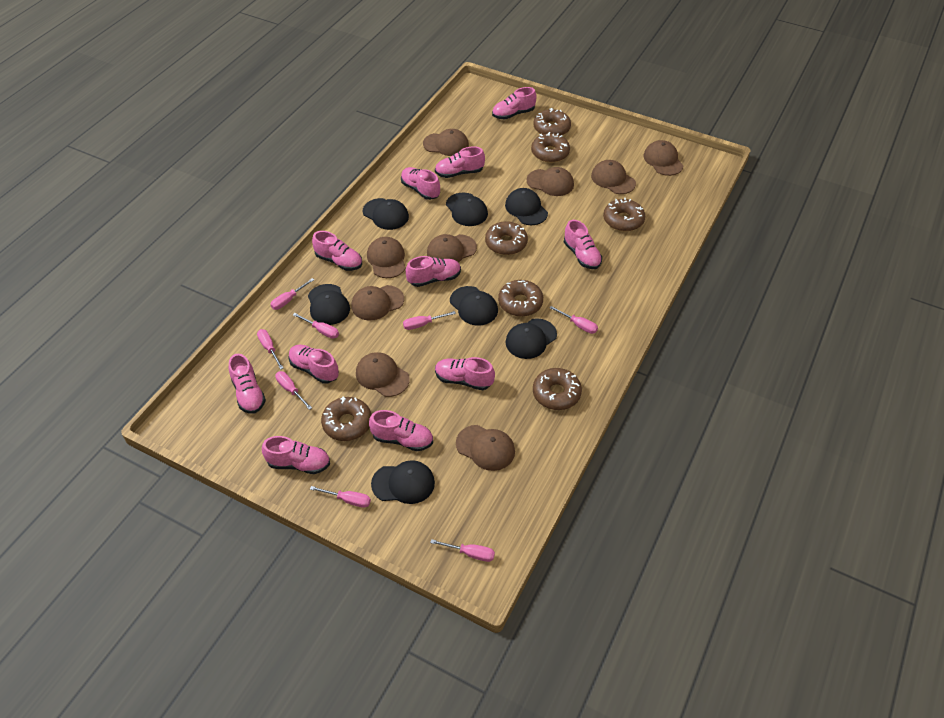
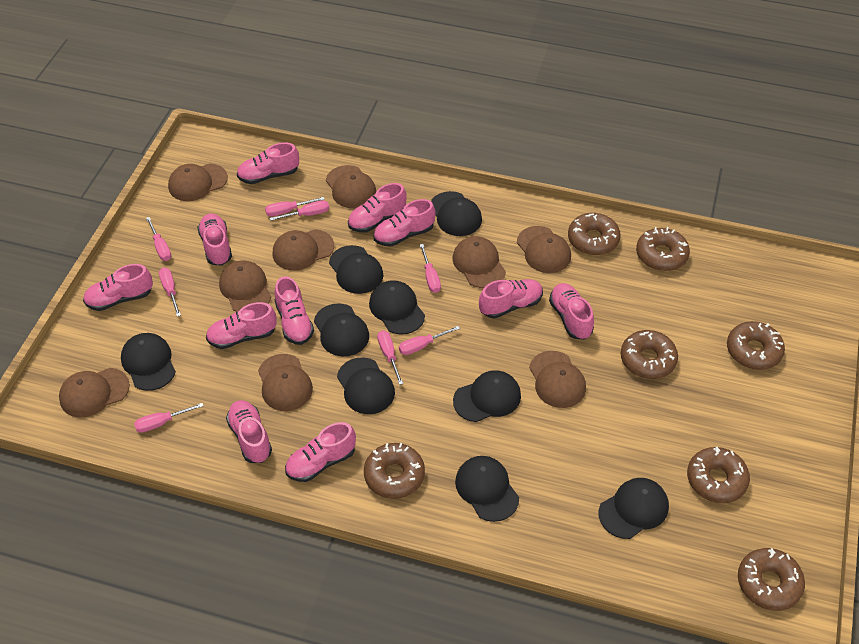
black cap: [308,284,350,325] [363,198,409,230] [371,460,435,504] [446,192,488,226] [450,286,498,326] [505,188,548,225] [506,318,557,359] = 7 -> [121,333,176,391] [314,304,369,356] [329,245,383,294] [337,357,395,414] [369,280,425,335] [431,191,482,236] [453,370,521,422] [455,456,519,522] [599,478,669,539] = 9

